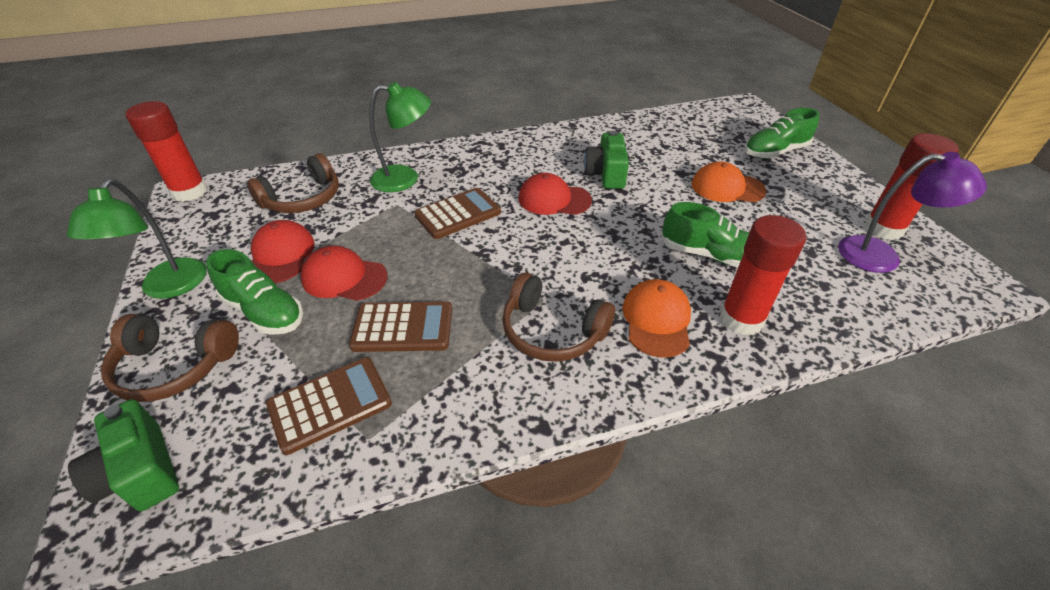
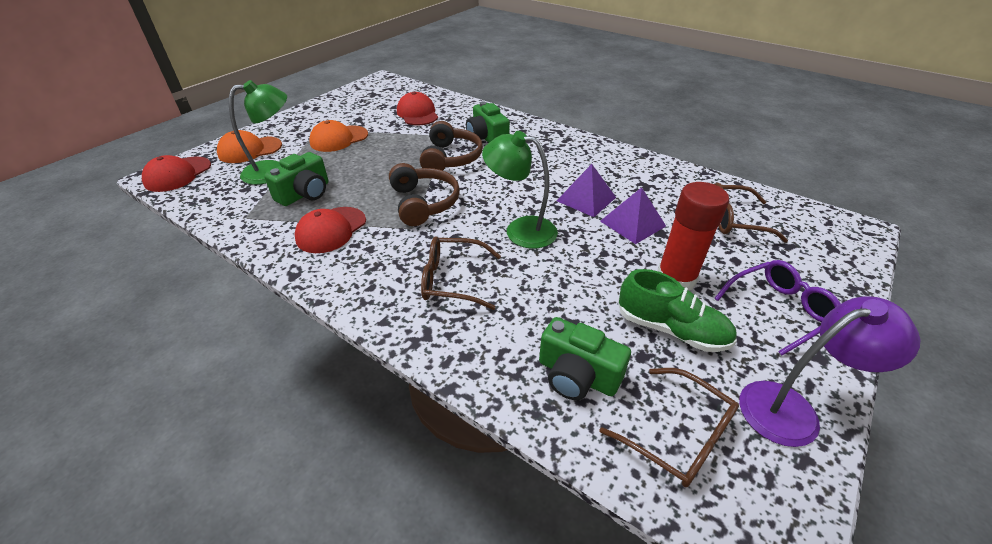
brown calculator: [266,357,392,455] [349,302,452,352] [414,188,501,239] = 3 -> none = 0
brown glasses: none = 0 -> [421,236,501,310] [600,368,739,487] [714,182,788,242] = 3
brown headphones: [101,314,239,402] [247,153,339,213] [502,273,615,362] = 3 -> [389,163,460,226] [420,121,483,170] = 2
green camera: [68,399,179,511] [584,131,629,189] = 2 -> [264,152,328,206] [466,101,510,143] [539,317,631,400] = 3
green shoe: [206,249,303,335] [661,202,749,267] [744,108,820,159] = 3 -> [618,269,737,352] = 1
purple glasses: none = 0 -> [714,260,841,355] = 1
purple pyramid: none = 0 -> [557,164,616,217] [600,187,666,244] = 2
red glue stick: [125,101,208,202] [719,215,806,335] [864,133,959,240] = 3 -> [657,182,729,290] = 1

